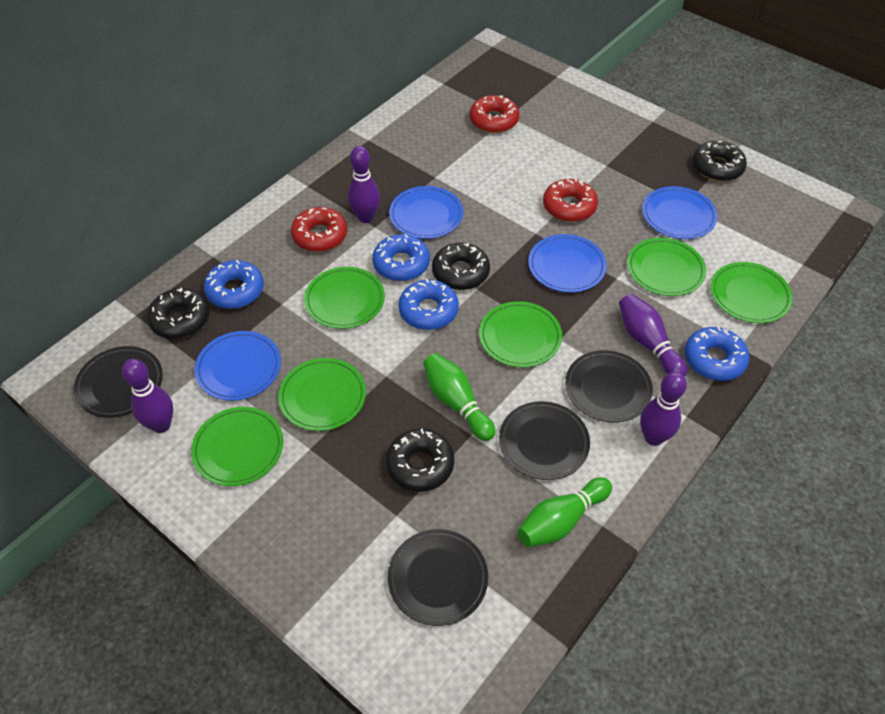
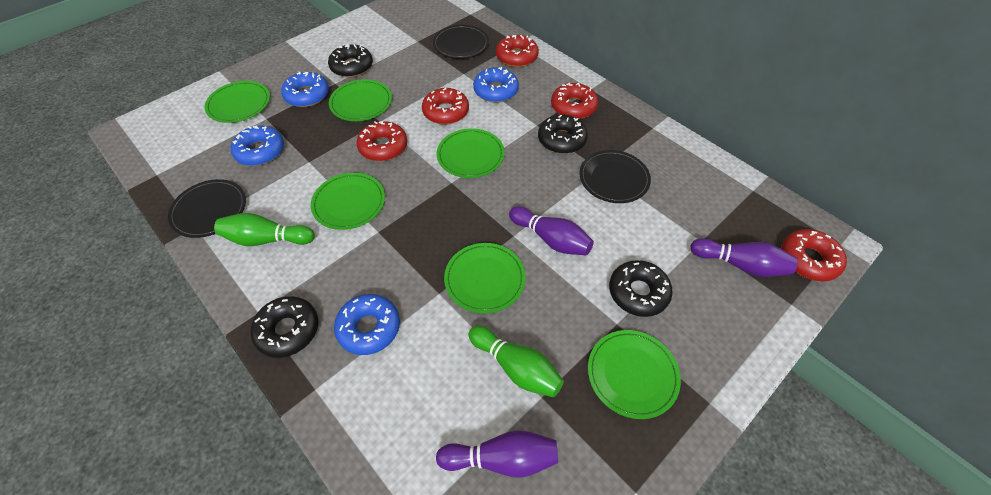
black plate: [74,346,163,418] [388,529,488,626] [499,401,590,480] [565,350,653,422] = 4 -> [168,179,246,238] [433,25,489,59] [579,150,651,203] = 3
blue plate: [195,331,281,401] [389,186,463,239] [528,234,607,293] [642,186,718,239] = 4 -> none = 0
purple bowling pin: [122,359,173,433] [348,146,380,223] [619,294,687,376] [640,372,687,446] = 4 -> [436,430,558,478] [509,206,594,255] [691,238,798,277] = 3
red donut: [291,207,347,252] [470,95,519,133] [543,178,598,222] = 3 -> [356,121,407,161] [422,88,469,125] [496,35,539,67] [551,83,598,119] [782,229,847,281] = 5

